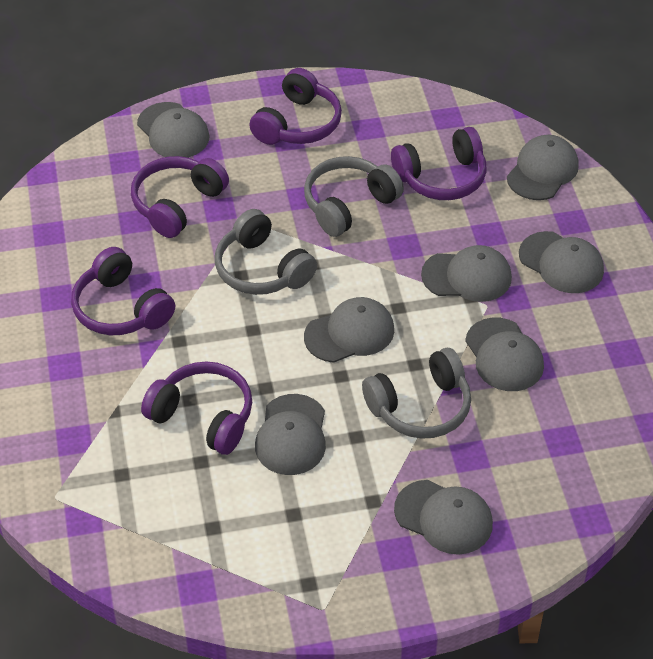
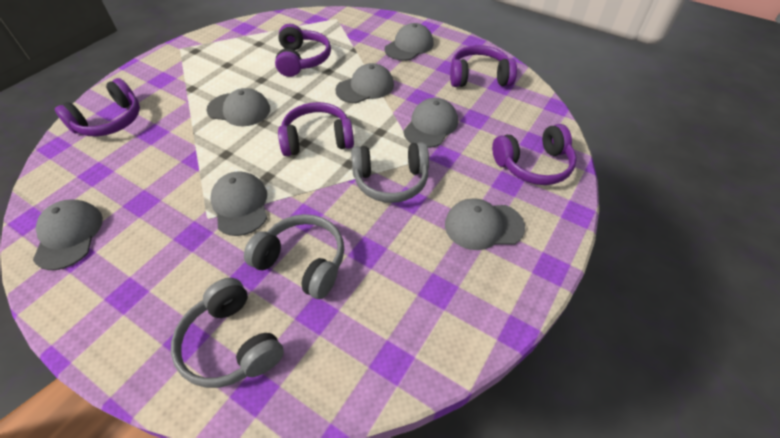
grey cap: [137,102,210,158] [255,394,326,475] [304,297,394,363] [394,480,493,555] [421,245,512,302] [465,318,544,391] [507,135,579,200] [519,231,604,293] = 8 -> [33,200,103,270] [206,88,270,126] [210,171,267,236] [335,63,394,103] [385,23,433,61] [403,98,458,148] [445,198,525,250] = 7

